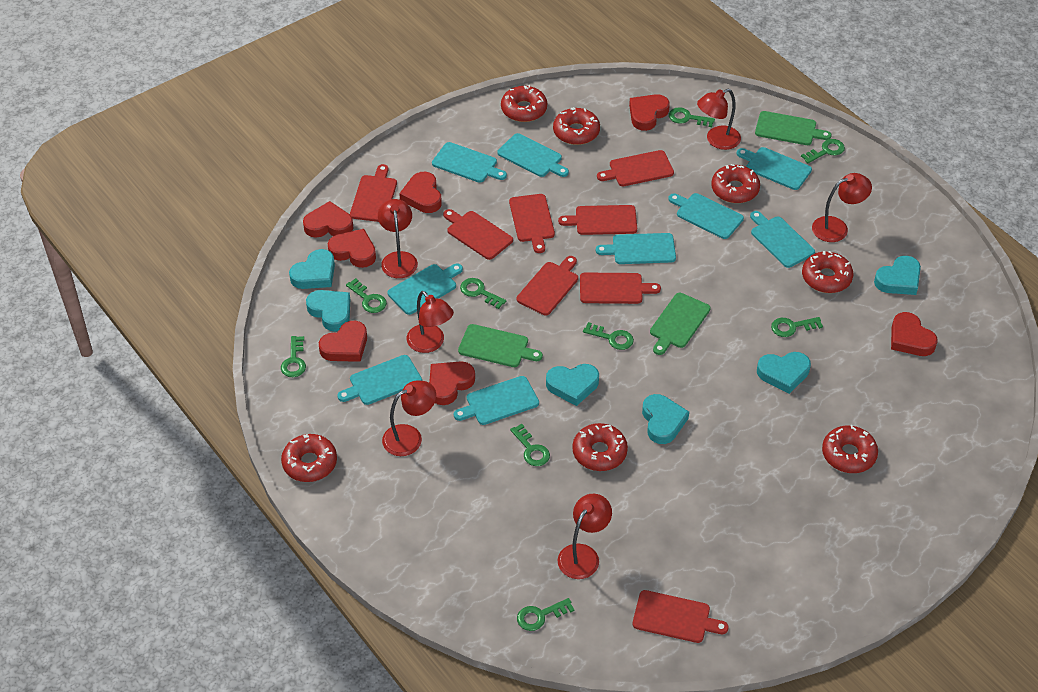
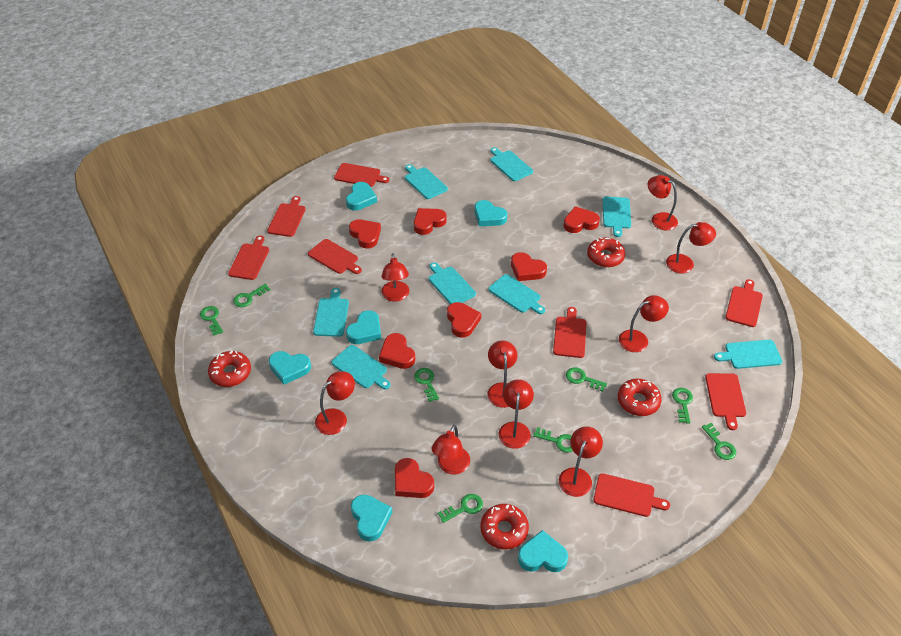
green cutting board: [458,324,543,367] [650,293,711,355] [755,111,832,145] = 3 -> none = 0
green key: [281,336,306,377] [346,278,387,313] [460,278,506,309] [510,424,550,466] [517,598,575,631] [583,322,634,350] [669,107,715,127] [771,317,823,337] [801,139,845,163] = 9 -> [200,306,223,336] [233,284,270,307] [414,368,439,402] [438,494,483,523] [533,427,573,452] [566,367,607,392] [672,388,693,423] [702,423,736,460] = 8
red donut: [281,434,337,482] [501,85,547,122] [553,107,600,145] [572,423,628,471] [711,164,760,203] [802,251,853,293] [822,425,878,473] = 7 -> [208,351,251,387] [480,504,529,549] [587,238,625,267] [618,379,662,416] = 4
red lamp: [378,199,418,278] [382,380,436,456] [407,291,454,353] [558,494,612,579] [697,89,741,150] [812,173,872,242] = 6 -> [315,371,355,435] [381,253,409,302] [432,425,470,474] [487,340,517,408] [499,379,534,449] [559,427,603,497] [619,295,669,352] [648,175,678,231] [666,222,716,274] = 9
turquoise cutting board: [337,355,422,405] [388,263,463,315] [432,142,507,183] [454,376,539,425] [497,133,569,177] [596,233,676,264] [668,193,744,239] [736,147,812,190] [750,211,815,268] = 9 -> [313,288,349,337] [332,345,391,390] [405,164,448,199] [429,262,476,304] [488,274,545,314] [490,147,533,181] [603,197,631,237] [714,340,782,369] = 8

